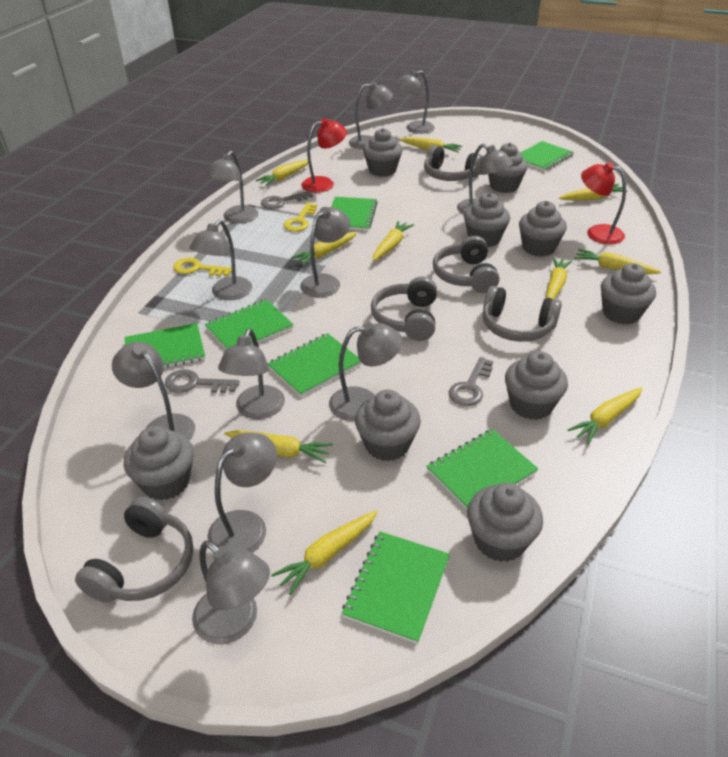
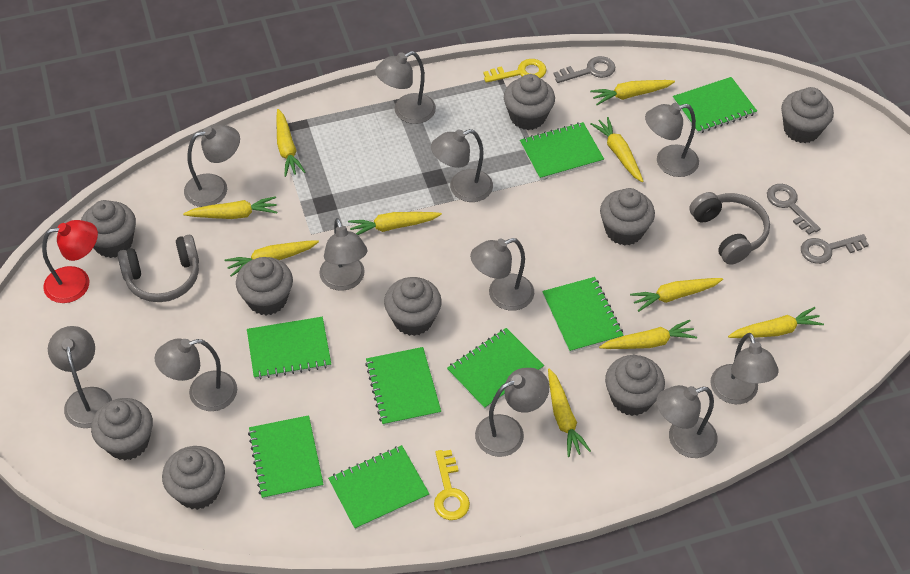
green notebook: [124,323,205,368] [205,299,294,350] [267,333,362,397] [331,197,378,231] [342,531,450,644] [426,429,538,509] [520,141,574,171] = 7 -> [247,317,331,380] [248,415,324,499] [328,445,429,530] [365,347,441,426] [447,328,544,409] [520,122,604,180] [542,277,624,353] [673,77,757,134] = 8
grey headphones: [75,497,193,603] [371,276,437,341] [424,145,483,181] [433,236,500,293] [482,286,562,342] = 5 -> [117,235,199,302] [689,192,770,265] = 2
red lamp: [301,118,347,193] [581,162,626,244] = 2 -> [42,220,98,303] = 1

